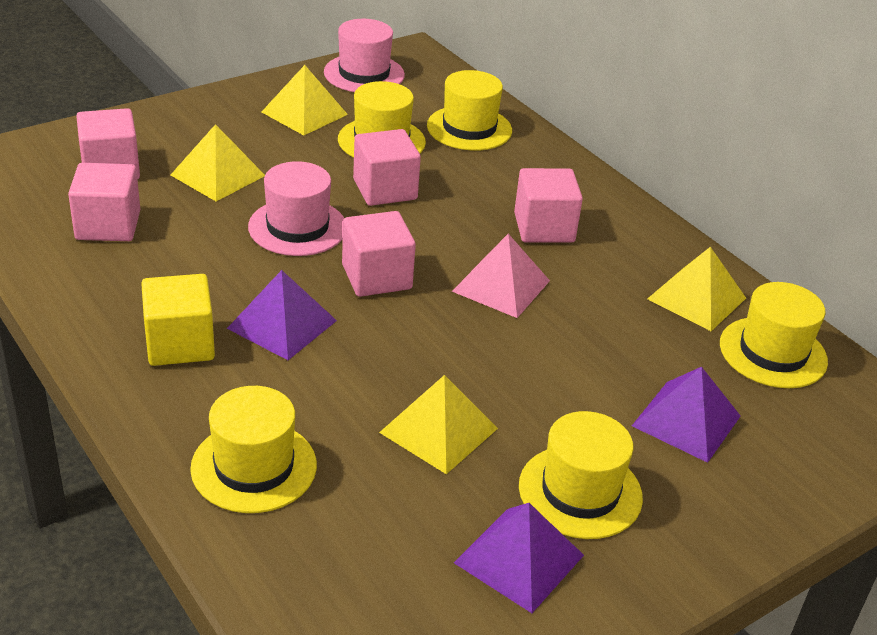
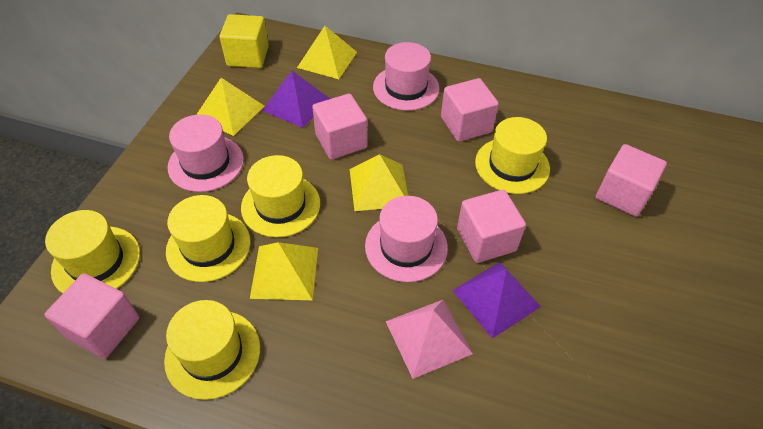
pink hat: [248,161,344,256] [324,19,405,92] = 2 -> [167,114,244,192] [365,196,448,282] [373,42,440,111] = 3
purple pyramid: [227,270,337,360] [454,503,584,613] [632,367,741,463] = 3 -> [262,71,330,128] [452,262,541,339] = 2

